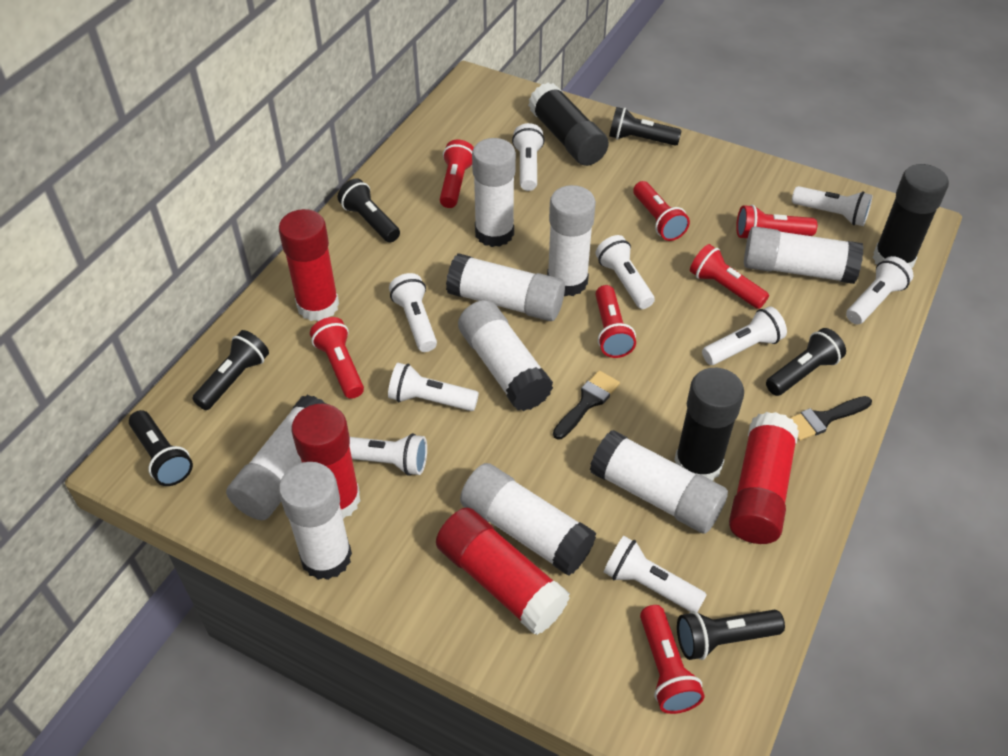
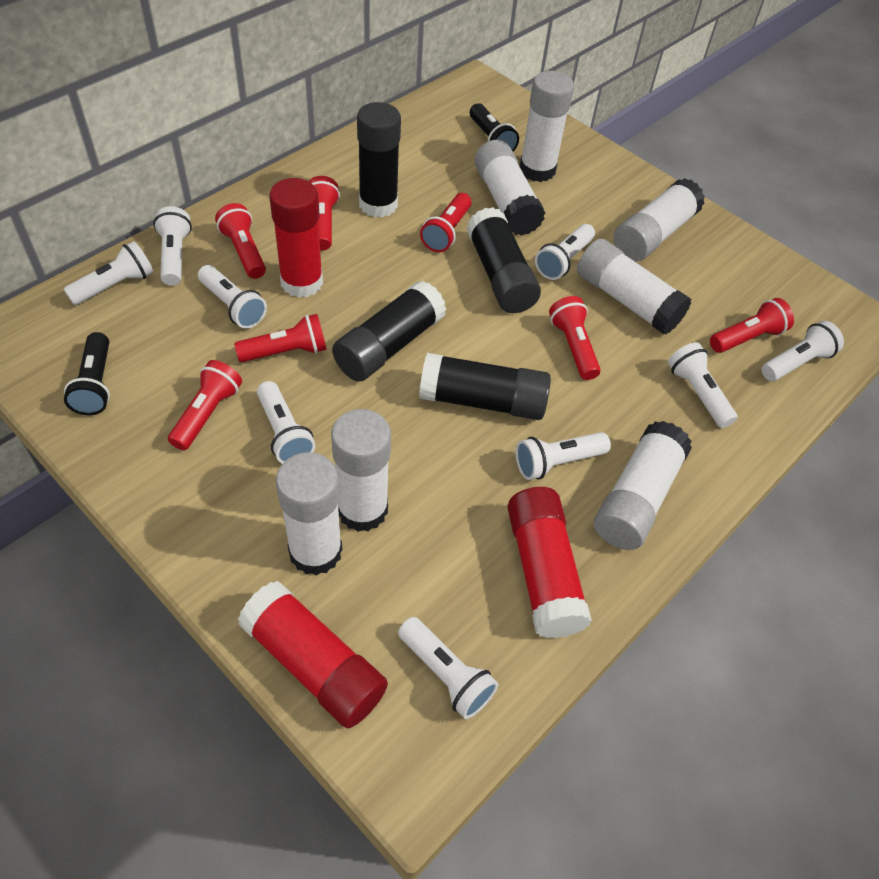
black brush: [553,370,620,439] [790,396,872,441] = 2 -> none = 0
black flashlight: [129,410,193,486] [192,330,269,410] [338,178,400,243] [609,107,682,146] [677,610,785,660] [766,328,846,396] = 6 -> [64,332,110,415] [470,103,519,151] = 2
black glue stick: [528,82,609,166] [674,368,744,481] [873,164,949,268] = 3 -> [332,281,446,382] [357,102,401,218] [419,353,551,420] [466,207,541,313] = 4
red glue stick: [279,209,339,321] [291,403,360,519] [436,507,570,635] [729,412,799,544] = 4 -> [238,581,388,729] [269,178,323,298] [507,487,592,638] = 3
white glue stick: [226,395,326,520] [279,462,352,580] [446,253,565,321] [458,300,553,411] [460,463,596,576] [472,138,516,247] [547,185,596,296] [590,430,728,534] [744,226,864,284] = 9 -> [276,452,342,576] [331,409,391,532] [475,139,545,236] [520,71,574,182] [577,239,691,335] [594,421,692,550] [613,178,705,262] = 7

